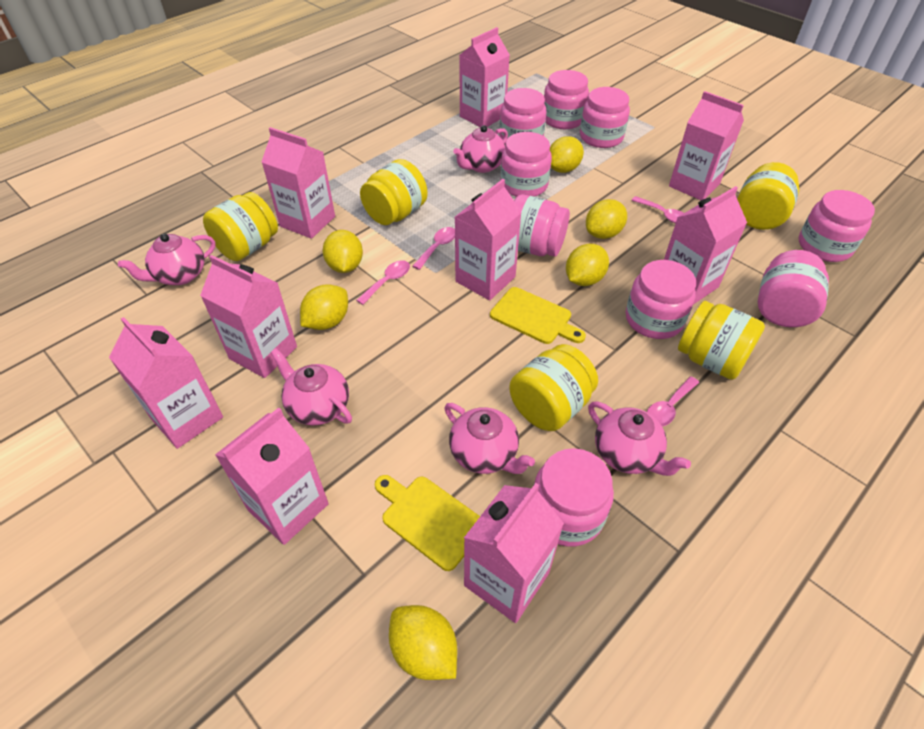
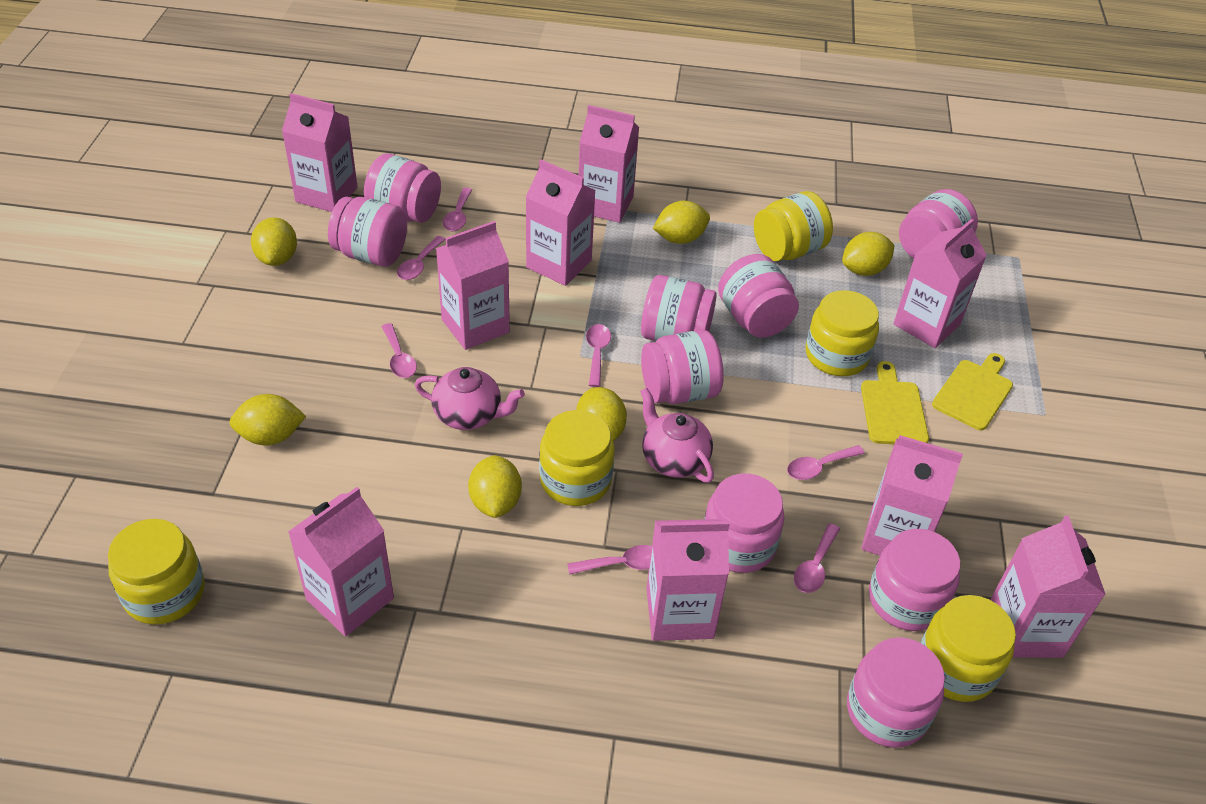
pink spoon: [356,261,410,305] [413,227,455,270] [632,196,684,224] [647,376,699,427] = 4 -> [381,323,417,378] [397,236,446,280] [443,188,472,231] [567,545,652,575] [586,324,611,387] [787,445,865,480] [794,523,840,593] = 7
pink teapot: [118,234,216,285] [270,348,352,425] [444,403,535,474] [453,125,508,173] [588,402,691,476] = 5 -> [415,367,525,430] [640,388,714,483] = 2

